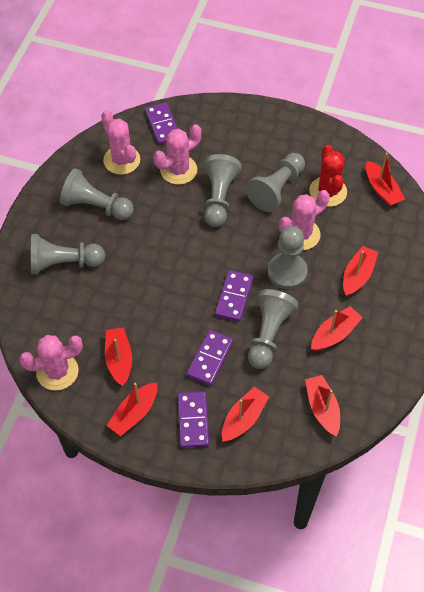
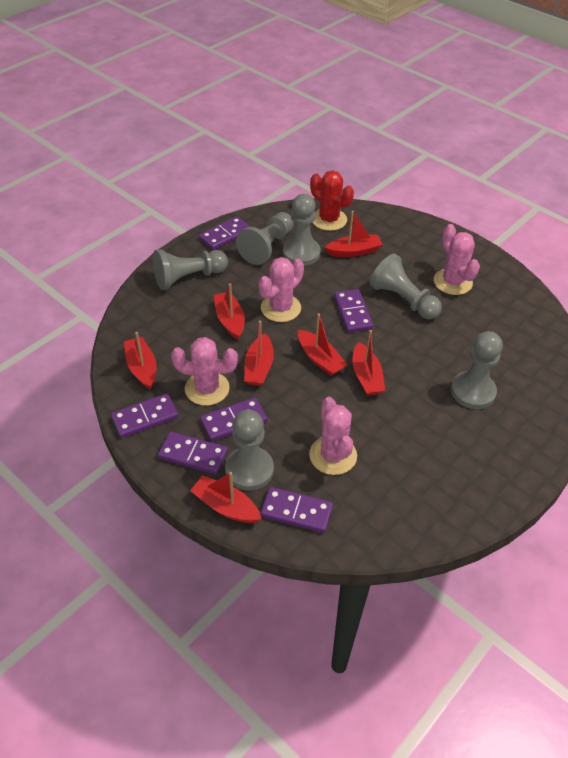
purple domino: [145,102,178,145] [178,392,209,448] [187,330,233,386] [215,270,253,322] = 4 -> [111,394,178,438] [158,431,228,475] [199,216,251,250] [200,398,267,441] [260,487,333,533] [334,289,374,333] = 6

